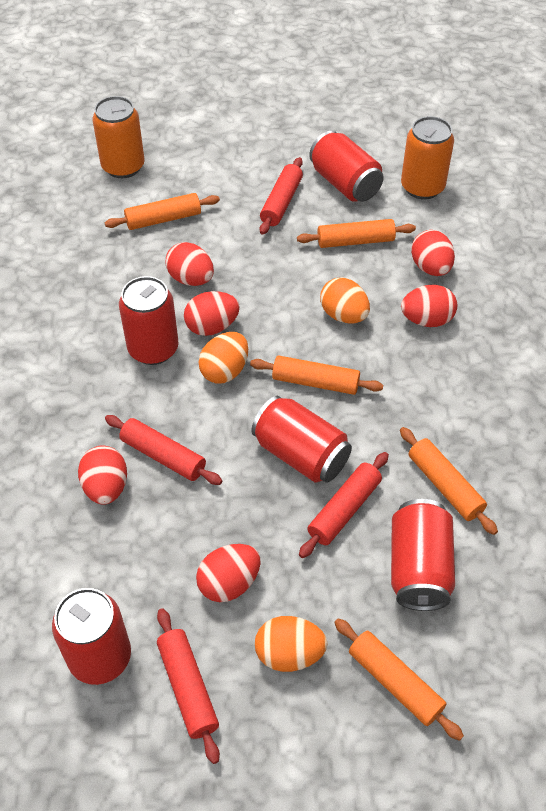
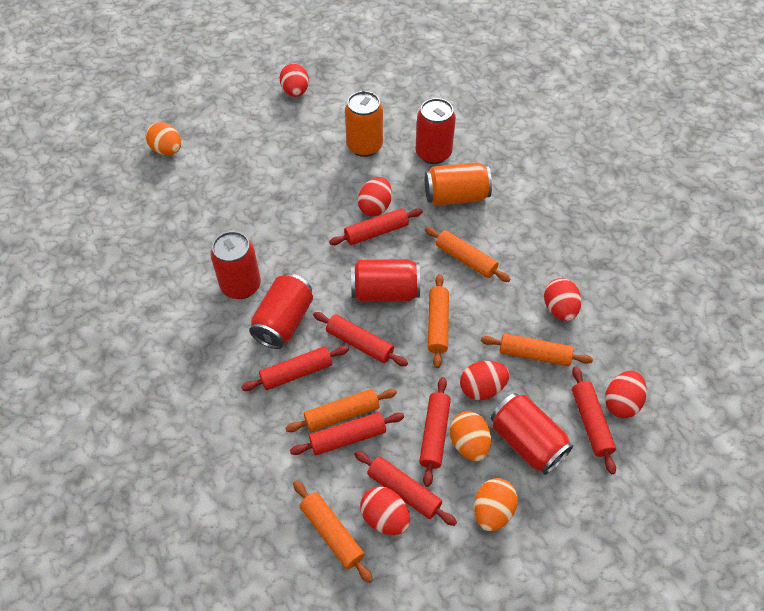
red rolling pin: [105,415,222,485] [157,608,220,764] [260,157,303,235] [299,452,389,558] = 4 -> [241,346,349,391] [290,412,404,455] [313,312,408,366] [329,208,423,245] [354,451,457,526] [419,377,451,487] [572,367,616,474] = 7

